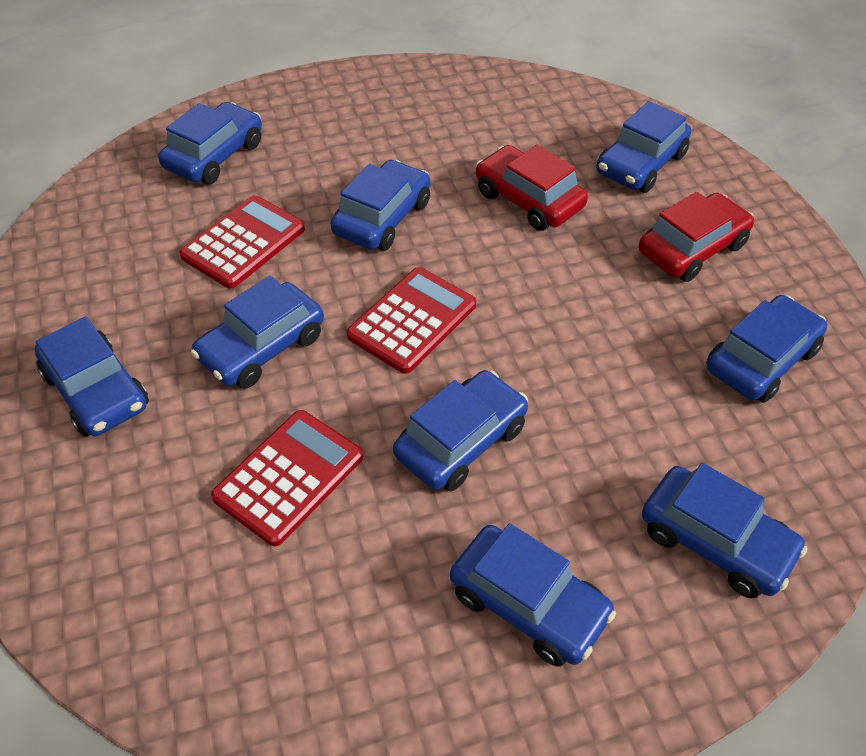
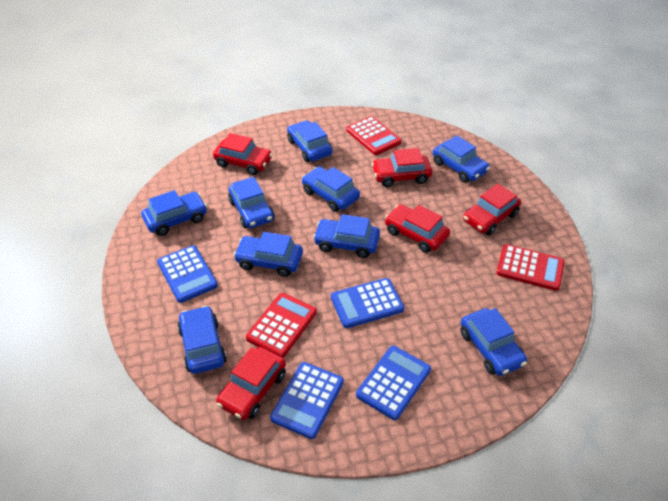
blue calculator: none = 0 -> [157,245,218,303] [270,362,344,439] [331,278,404,328] [356,346,431,420] = 4
red car: [476,145,588,231] [639,192,754,282] = 2 -> [213,133,273,175] [216,347,286,420] [372,148,432,187] [385,204,450,253] [463,184,521,235] = 5

